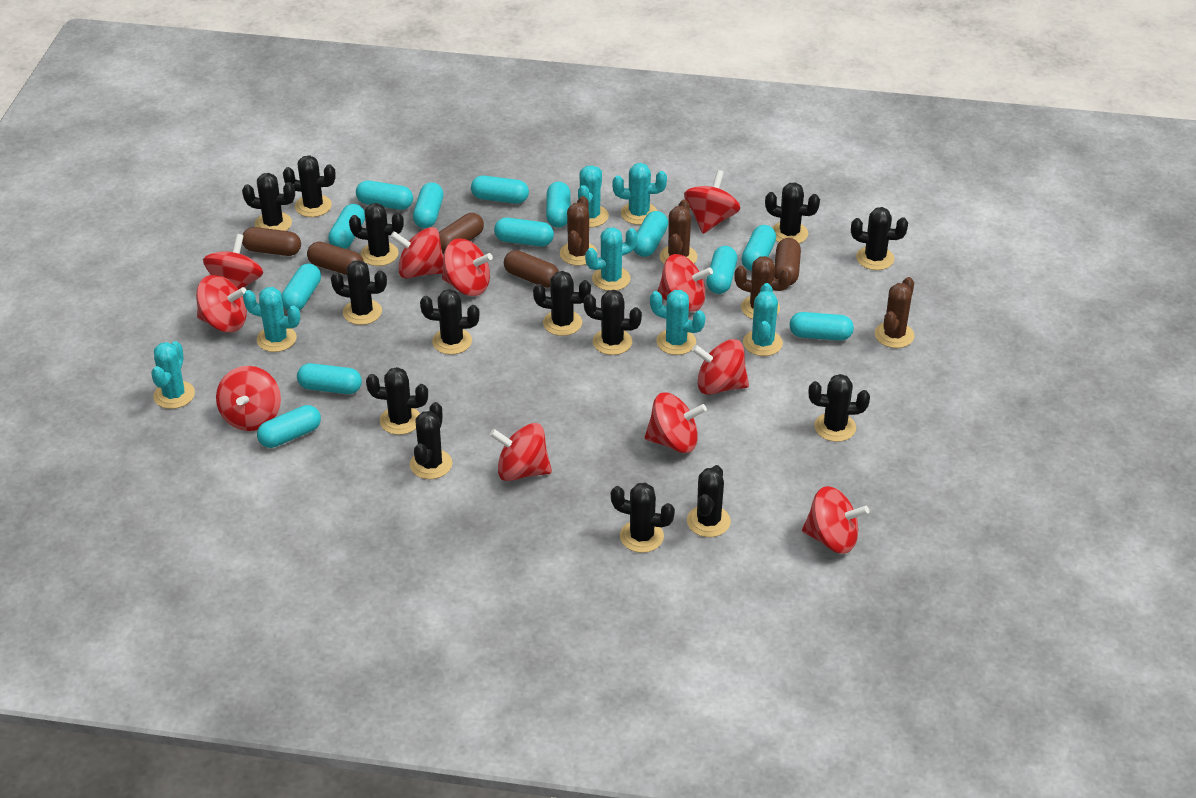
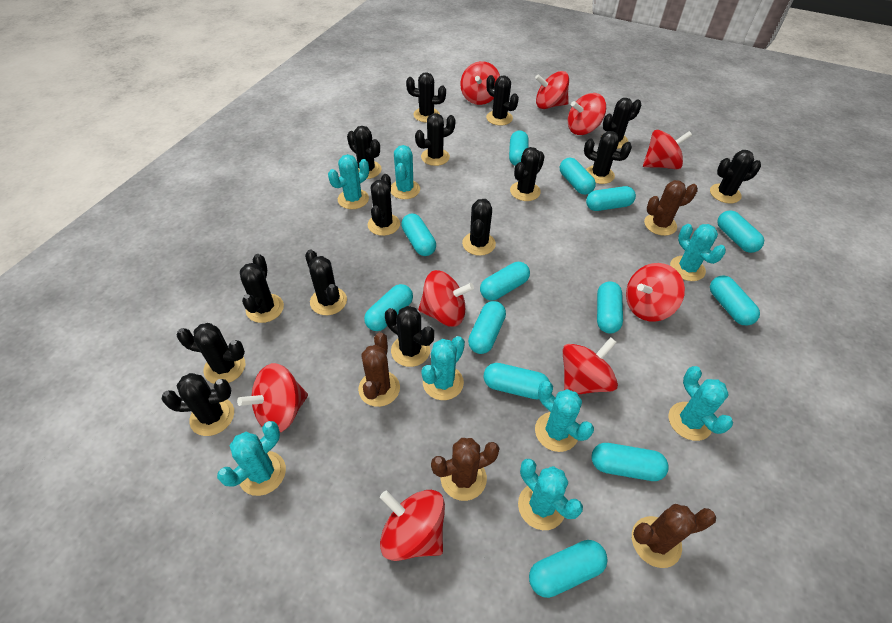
black cactus: [242,173,295,231] [283,155,336,217] [331,260,387,325] [349,203,404,266] [366,367,428,435] [410,402,452,479] [420,289,480,355] [533,271,591,336] [584,290,642,355] [611,483,675,553] [687,465,731,537] [765,183,820,243] [809,374,870,442] [851,207,908,270] = 14 -> [161,373,234,436] [177,323,245,384] [240,254,284,323] [305,250,347,315] [347,126,382,179] [368,174,400,236] [385,306,434,367] [406,72,446,122] [415,113,456,166] [462,199,496,256] [486,75,519,126] [510,147,545,201] [584,131,632,184] [600,98,641,149] [710,150,761,203] = 15
brown capsule: [242,227,301,256] [307,242,364,275] [439,213,484,254] [504,250,559,288] [774,238,801,286] = 5 -> none = 0
red spinning top: [196,275,247,332] [203,234,263,290] [216,366,281,431] [390,227,444,279] [442,238,493,296] [490,423,552,481] [645,392,707,453] [658,254,713,312] [684,170,740,234] [692,339,749,395] [802,486,869,554] = 11 -> [237,363,308,432] [380,490,445,561] [418,270,474,327] [460,61,500,105] [535,71,569,109] [563,337,618,395] [568,93,606,135] [626,263,685,322] [643,130,692,169] = 9
turquoise cactus: [151,341,195,409] [243,287,300,352] [578,165,609,227] [585,227,638,291] [613,163,667,225] [650,290,705,355] [743,283,783,356] = 7 -> [217,421,286,496] [328,154,369,209] [391,145,420,199] [421,336,465,400] [518,459,583,530] [535,381,594,452] [669,366,733,441] [670,224,726,281] = 8

